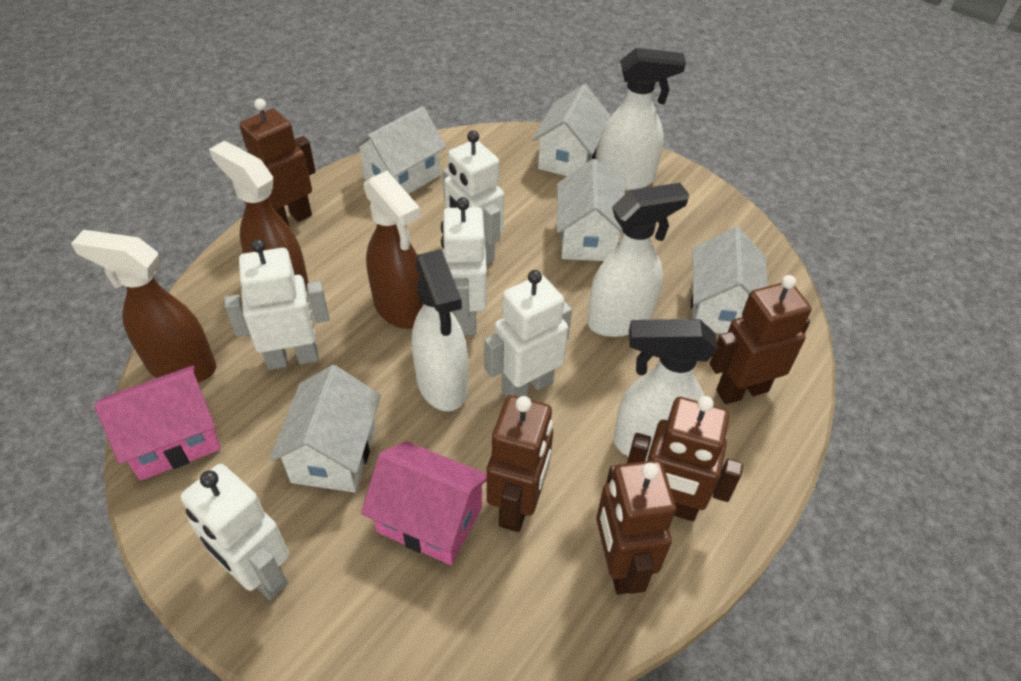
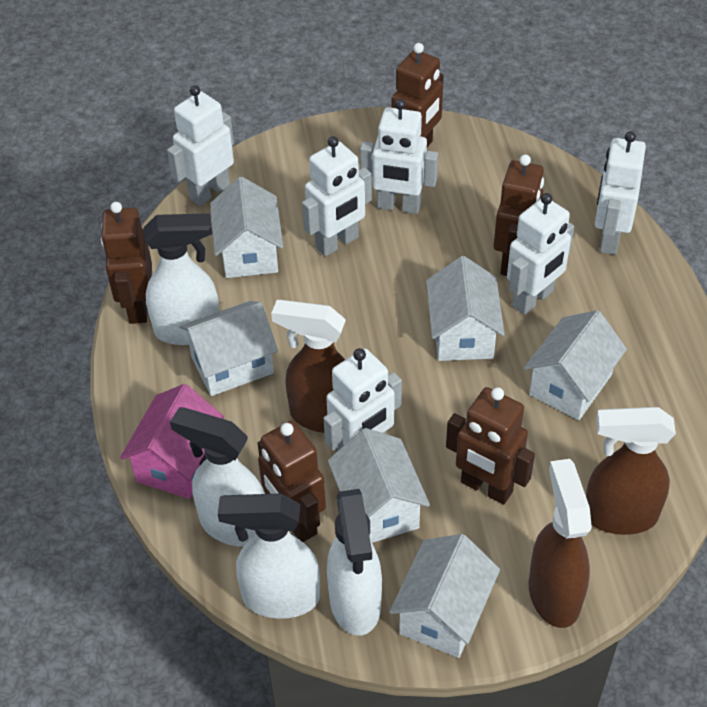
pink house: [94,365,221,481] [361,441,487,565] = 2 -> [120,384,224,499] = 1
white house: [270,365,381,493] [352,106,446,194] [532,84,611,176] [557,159,625,261] [691,227,768,334] = 5 -> [180,301,278,396] [210,177,283,278] [328,428,430,543] [389,534,500,658] [426,256,505,361] [524,310,627,420] = 6
white robot: [181,464,289,600] [225,239,329,370] [441,197,487,335] [443,131,504,265] [484,270,572,398] = 5 -> [167,85,234,206] [302,136,372,257] [324,348,402,451] [360,99,438,214] [507,193,574,315] [595,131,646,255] = 6

